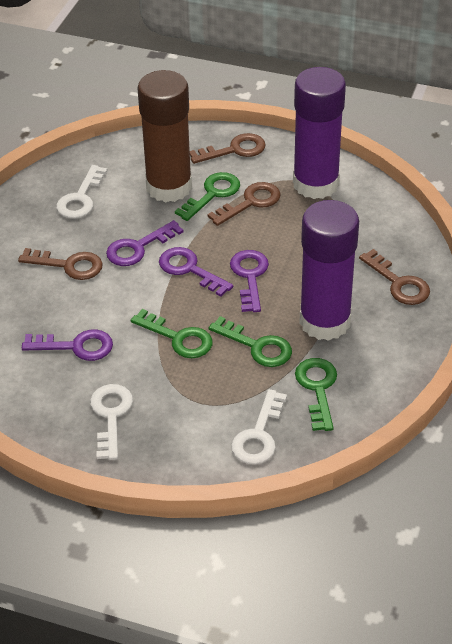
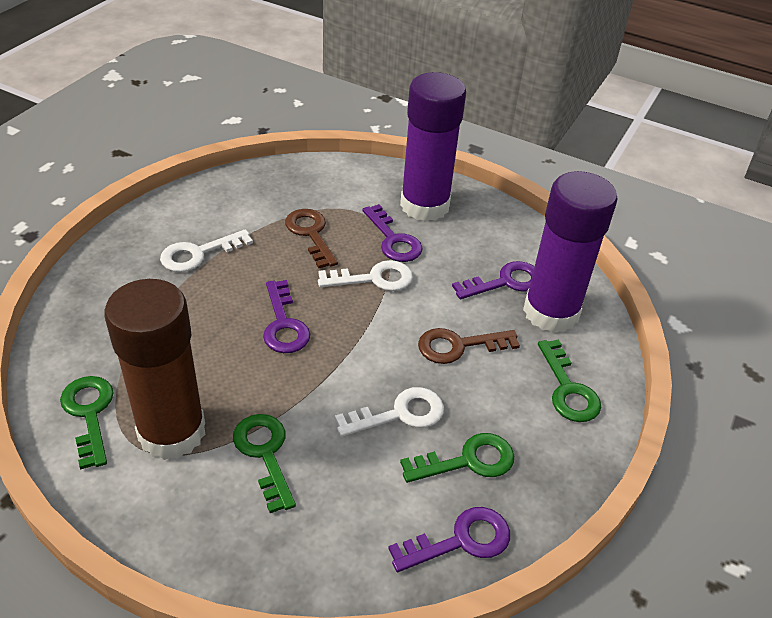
brown key: [18,248,103,280] [190,133,266,164] [207,182,281,226] [359,249,430,305] = 4 -> [285,209,338,268] [418,328,520,364] = 2

